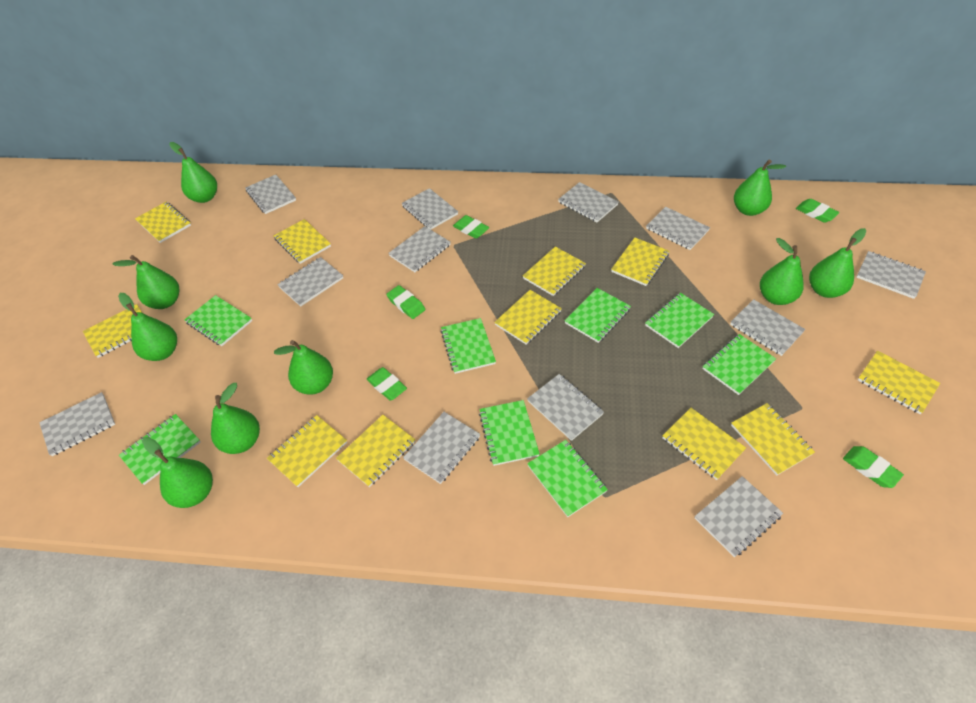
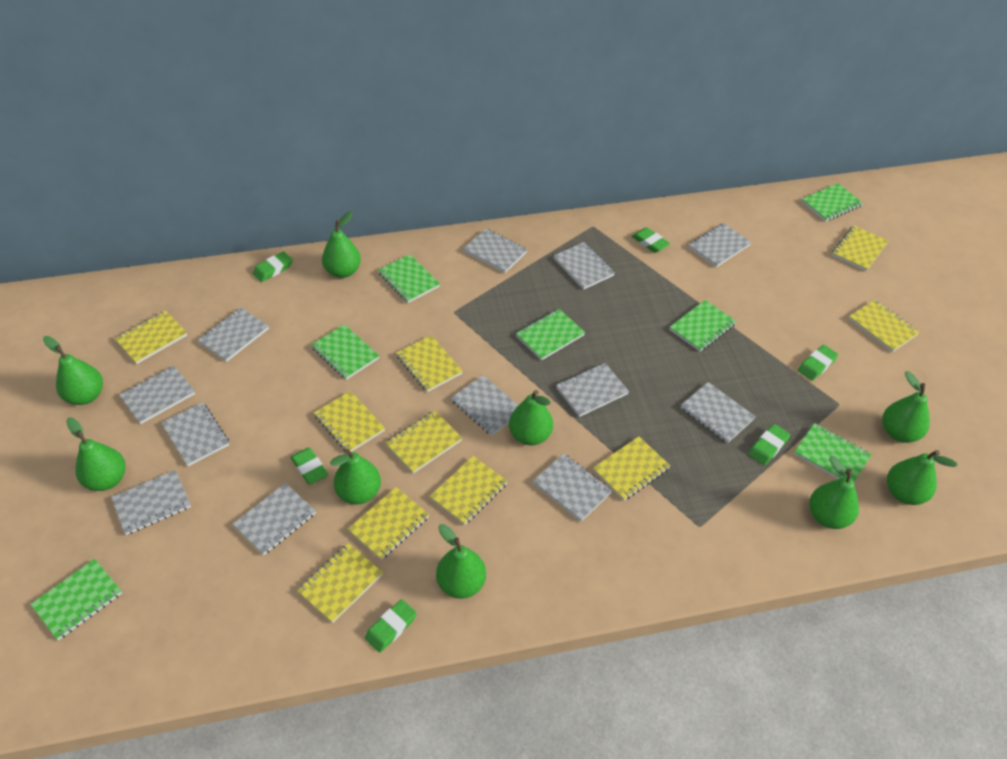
green eraser: [366,367,407,400] [386,285,425,319] [453,215,489,239] [796,199,839,223] [843,446,904,488] = 5 -> [253,251,293,282] [291,448,328,484] [365,599,417,653] [632,227,670,253] [748,424,790,465] [798,345,838,381] = 6
green notebook: [119,414,201,485] [184,295,252,346] [441,318,496,374] [479,400,540,466] [527,440,608,517] [565,288,631,343] [645,293,714,348] [702,334,776,395] = 8 -> [30,559,122,640] [311,324,379,380] [378,254,440,303] [516,309,585,360] [669,300,736,352] [794,423,872,482] [801,183,863,222] = 7
yellow notebook: [83,304,142,358] [135,202,191,243] [267,415,347,487] [274,219,331,264] [336,415,415,487] [494,290,562,345] [523,247,586,296] [611,238,669,286] [662,408,746,480] [731,403,815,475] [858,351,940,414] = 11 -> [115,311,187,364] [297,543,383,623] [314,391,385,452] [348,487,429,560] [386,411,462,474] [396,335,463,392] [430,456,508,525] [593,436,670,501] [832,226,888,271] [849,300,920,352] = 10

